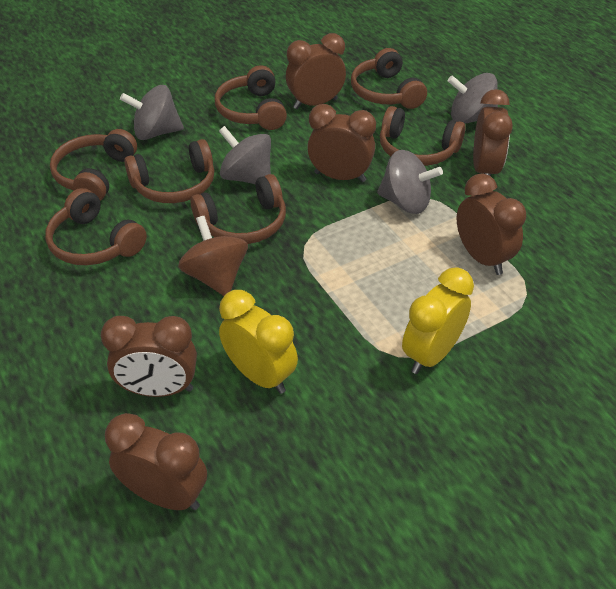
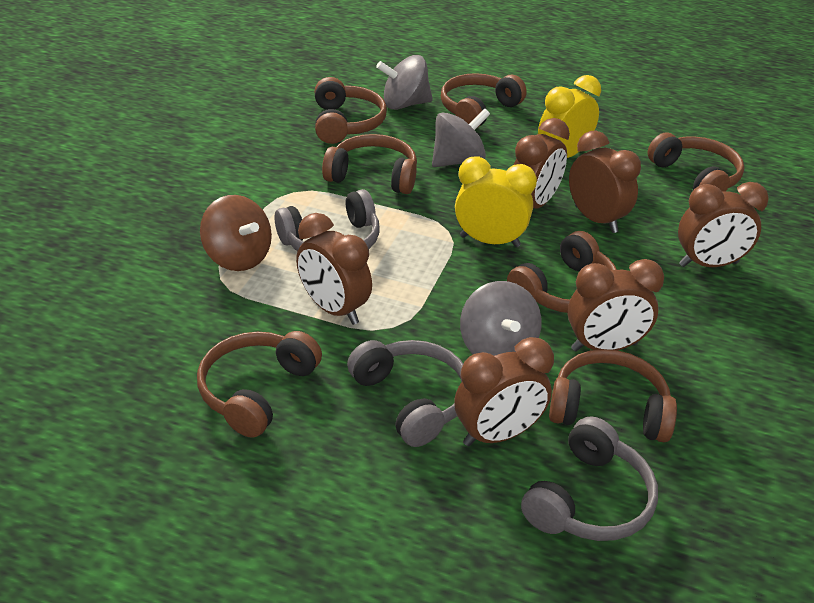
grey headphones: none = 0 -> [275,189,380,251] [347,340,463,447] [521,416,658,541] = 3
grey spinning top: [120,85,184,140] [219,126,271,184] [377,150,443,214] [447,73,498,123] = 4 -> [376,55,433,110] [432,108,490,167] [460,281,542,356] = 3

